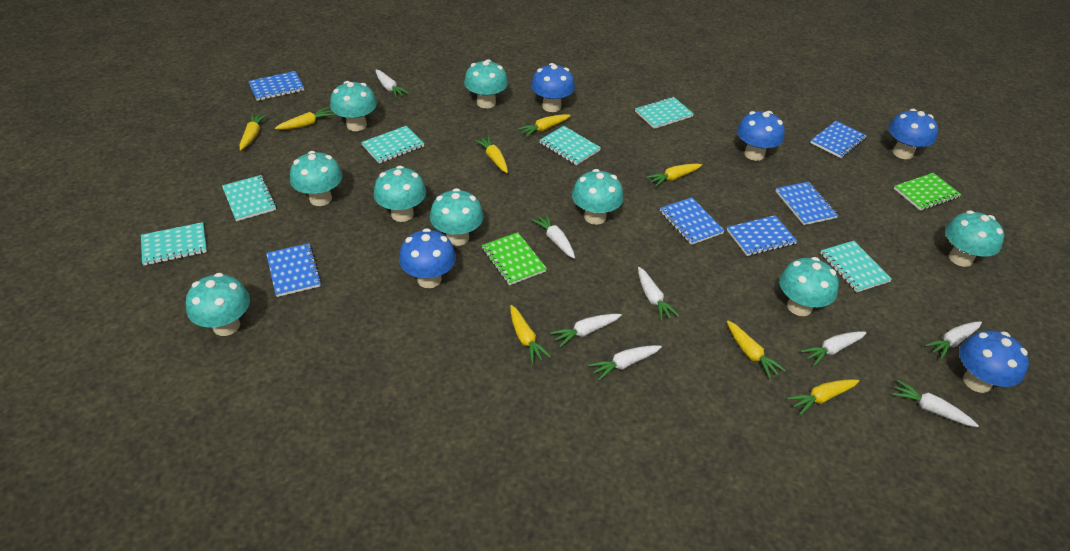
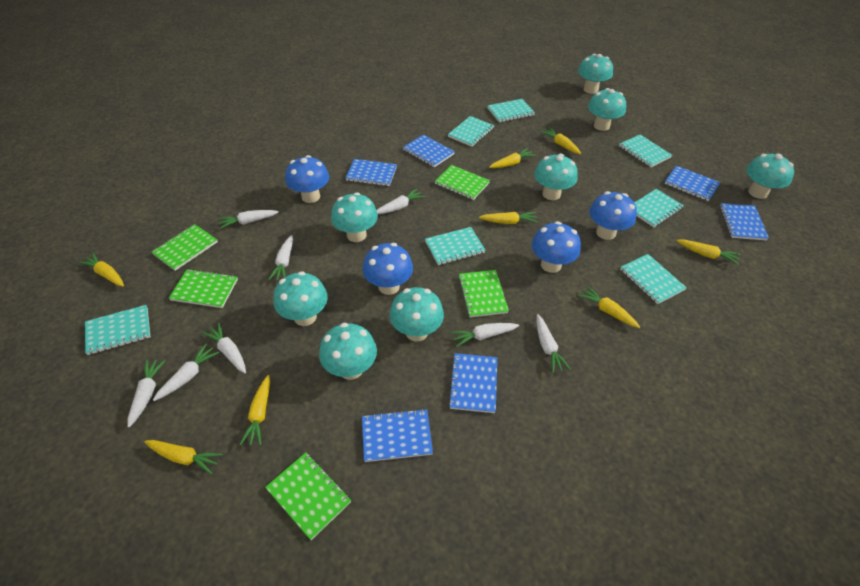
blue mushroom: [399,228,456,288] [531,63,575,112] [737,111,785,161] [888,109,938,159] [959,330,1029,393] = 5 -> [285,155,329,203] [362,243,413,295] [532,221,581,273] [589,191,637,240] = 4
green notebook: [481,232,547,285] [894,173,961,211] = 2 -> [152,224,218,271] [169,269,238,308] [265,452,351,540] [435,165,490,200] [458,270,509,317] = 5
turquoise mushroom: [186,273,250,336] [290,151,343,206] [330,81,377,131] [374,166,426,222] [430,188,484,246] [464,59,508,108] [572,169,624,225] [779,257,839,316] [945,210,1004,267] = 9 -> [274,271,328,326] [319,323,377,380] [331,192,378,242] [390,287,444,341] [534,154,578,200] [578,54,613,94] [588,88,626,131] [746,153,794,199] = 8
turquoise notebook: [141,222,207,265] [222,175,277,221] [361,126,424,163] [539,126,601,165] [635,97,694,129] [820,241,892,292] = 6 -> [85,305,150,355] [425,227,486,265] [448,116,495,147] [488,99,535,122] [619,135,672,167] [620,254,687,304] [634,189,684,227] = 7

